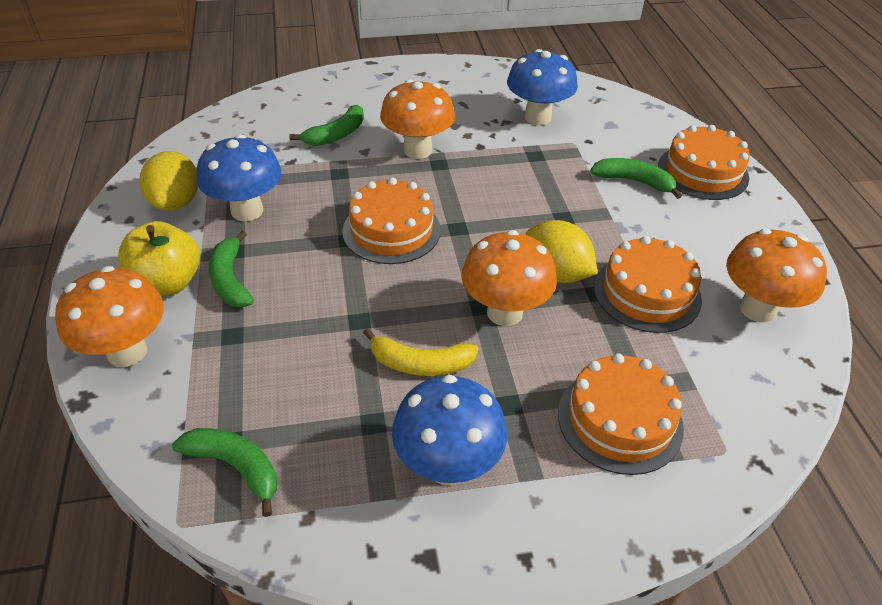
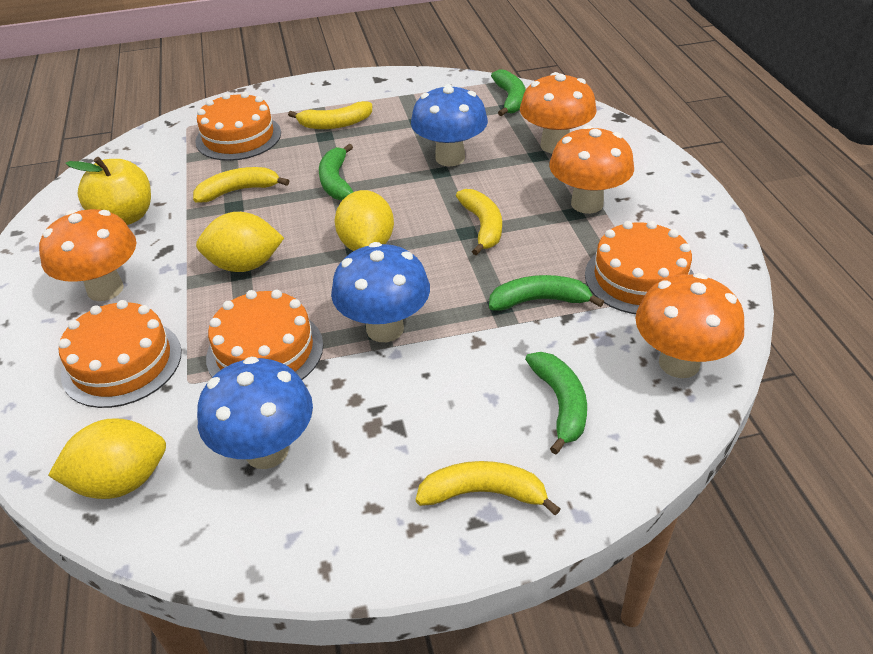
yellow banana: [363,328,478,376] = 1 -> [193,167,289,202] [288,101,372,129] [416,461,561,516] [456,189,502,256] = 4
yellow lemon: [140,151,198,211] [525,220,597,283] = 2 -> [48,418,166,499] [196,212,284,272] [335,190,394,251] = 3

